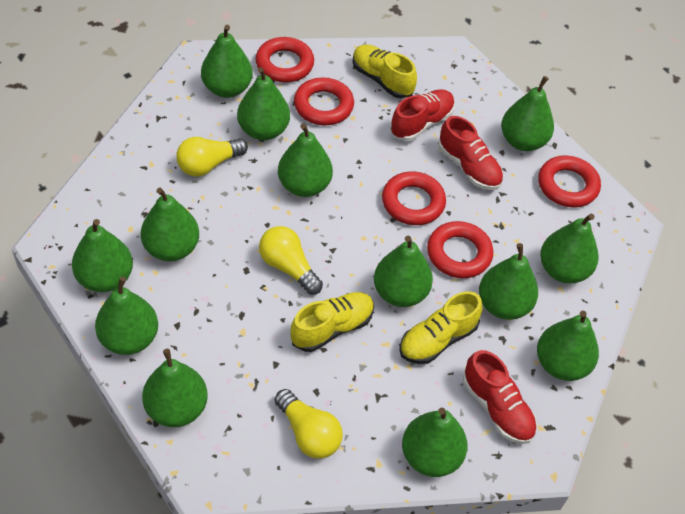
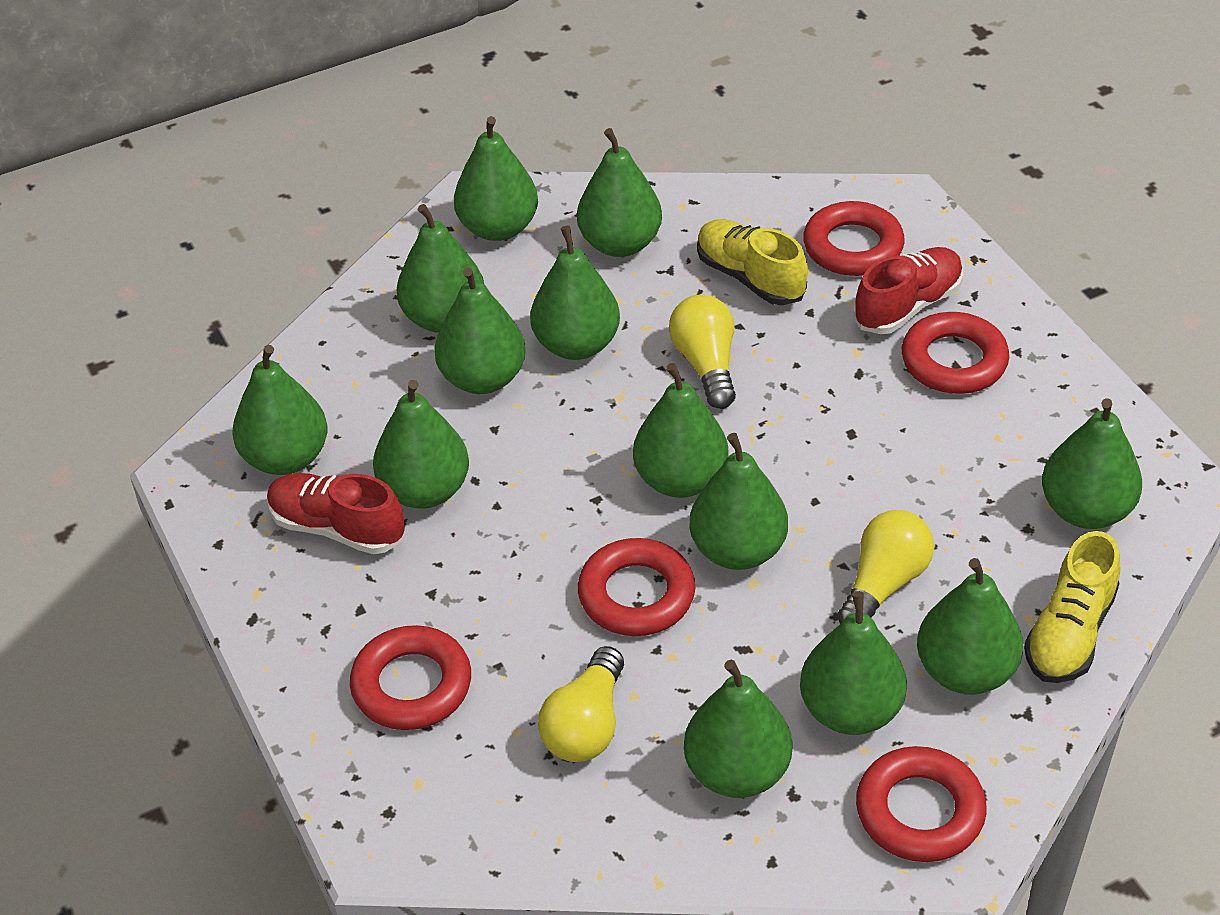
red shoe: [390,89,455,141] [438,116,503,190] [463,350,537,444] = 3 -> [267,473,405,554] [853,247,963,334] = 2
yellow shoe: [290,292,374,352] [353,45,417,98] [399,291,483,364] = 3 -> [697,219,808,305] [1024,531,1120,683] = 2

